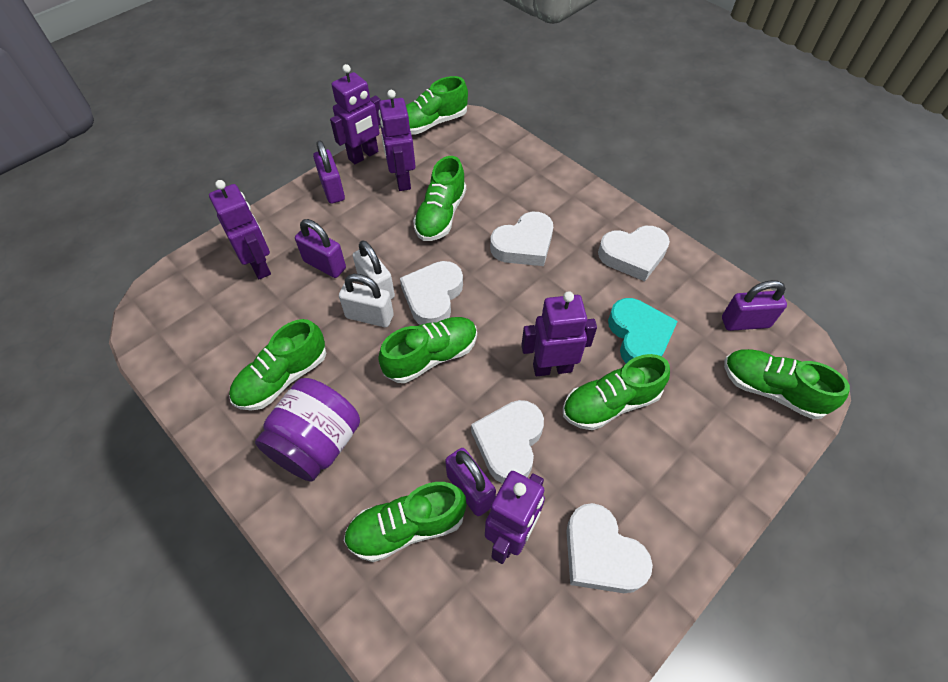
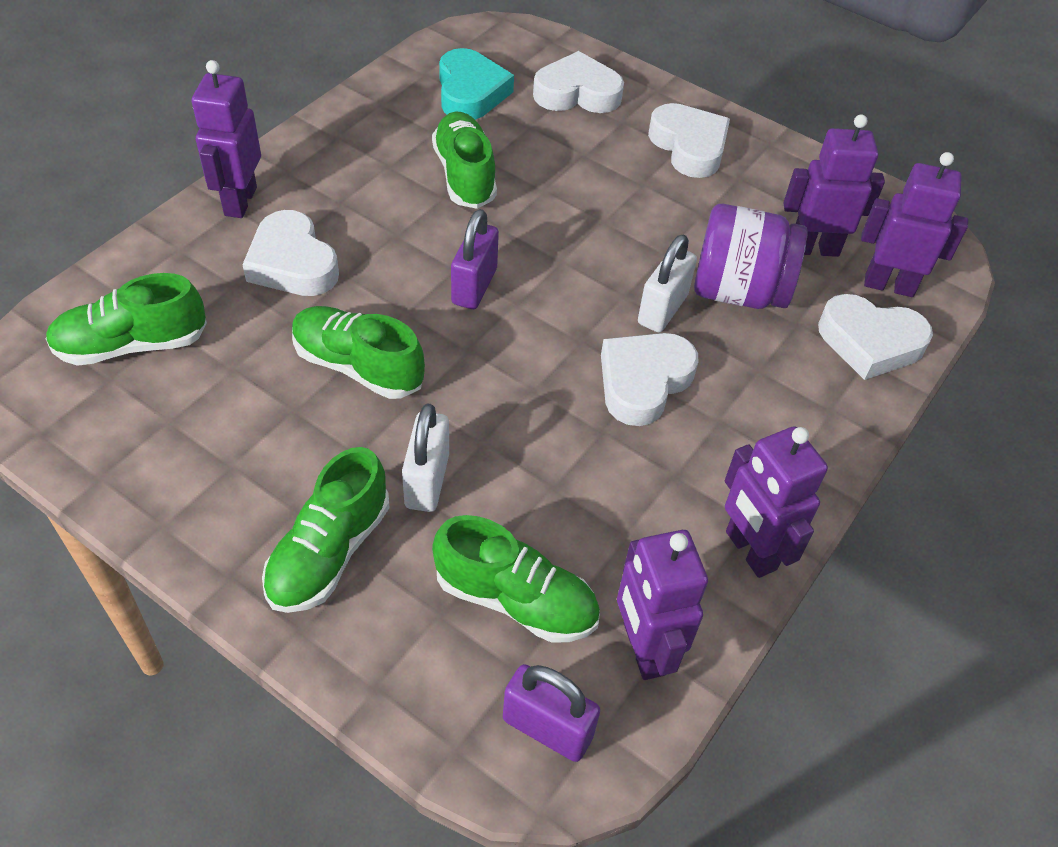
green shoe: [229,319,326,411] [344,482,466,562] [378,317,477,383] [406,76,468,135] [413,156,466,241] [563,354,670,430] [724,349,850,419] = 7 -> [46,273,207,366] [262,447,389,613] [292,306,425,399] [432,112,497,209] [432,515,600,643] = 5
purple padlock: [295,219,346,278] [313,140,345,204] [445,448,496,516] [722,280,787,331] = 4 -> [451,209,499,309] [503,664,600,762] = 2

